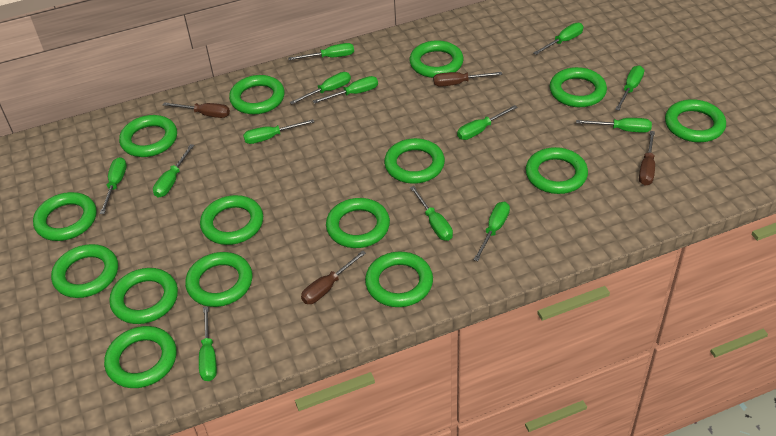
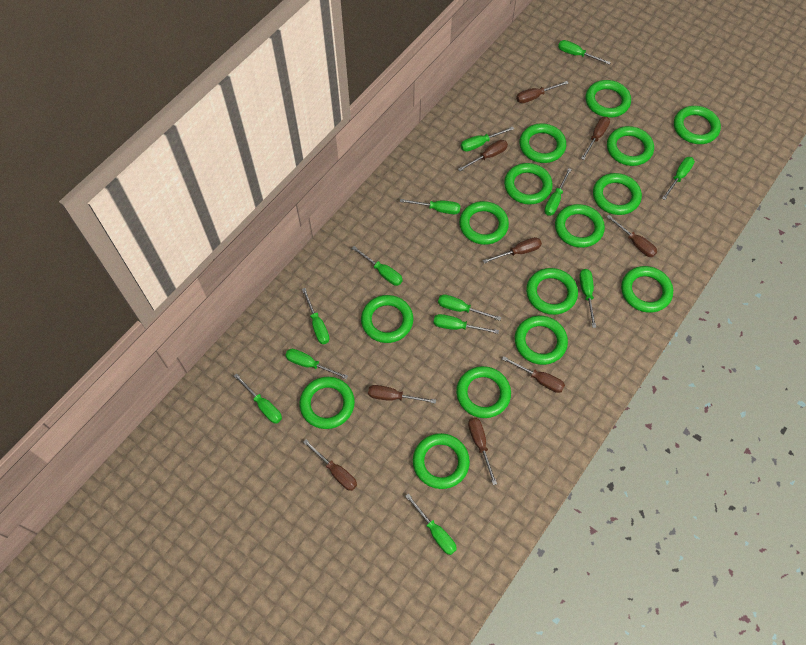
brown screwdriver: [163,102,230,118] [301,250,366,304] [433,72,502,87] [639,131,655,186] = 4 -> [303,439,357,491] [368,385,436,404] [458,140,508,171] [468,417,497,485] [483,237,542,263] [502,356,565,393] [516,81,569,103] [581,117,610,160] [606,215,657,257] = 9

